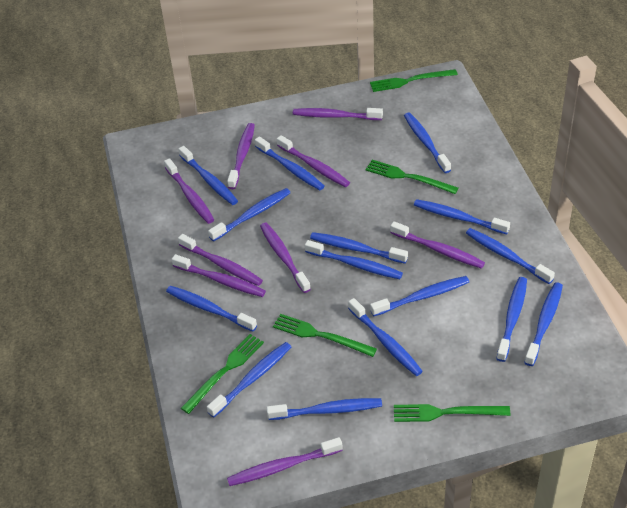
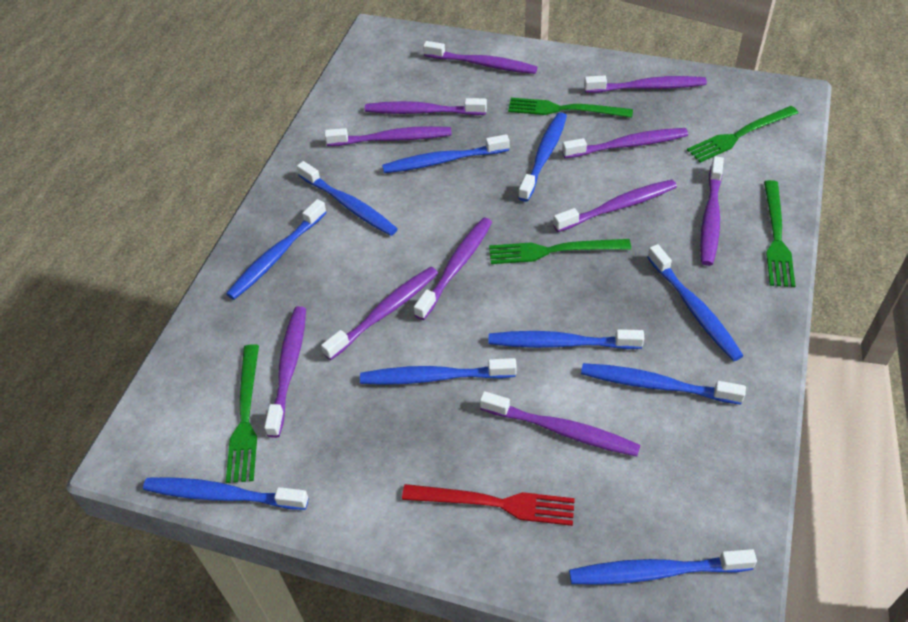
blue toothbrush: [166,286,257,332] [178,146,238,205] [207,342,291,418] [208,188,291,242] [255,137,325,190] [267,398,382,420] [305,240,403,279] [310,232,408,264] [348,298,423,376] [370,276,469,316] [404,112,451,173] [414,199,510,234] [466,228,555,284] [497,277,527,362] [524,282,563,366] = 15 -> [143,478,308,510] [226,199,327,300] [297,161,398,236] [360,358,517,385] [382,134,509,173] [489,329,644,349] [518,112,567,202] [569,549,757,585] [581,363,746,404] [647,244,744,361] = 10
purple toothbrush: [164,158,214,224] [172,254,266,297] [178,234,263,286] [227,123,255,189] [227,437,343,486] [260,222,311,293] [277,135,350,187] [293,108,383,120] [390,221,485,269] = 9 -> [264,306,306,438] [321,267,438,360] [325,126,452,146] [365,98,487,115] [414,218,492,320] [423,41,538,74] [480,391,641,457] [553,179,677,232] [562,128,688,158] [584,75,707,93] [700,156,724,266] = 11
red fork: none = 0 -> [402,484,575,526] = 1

